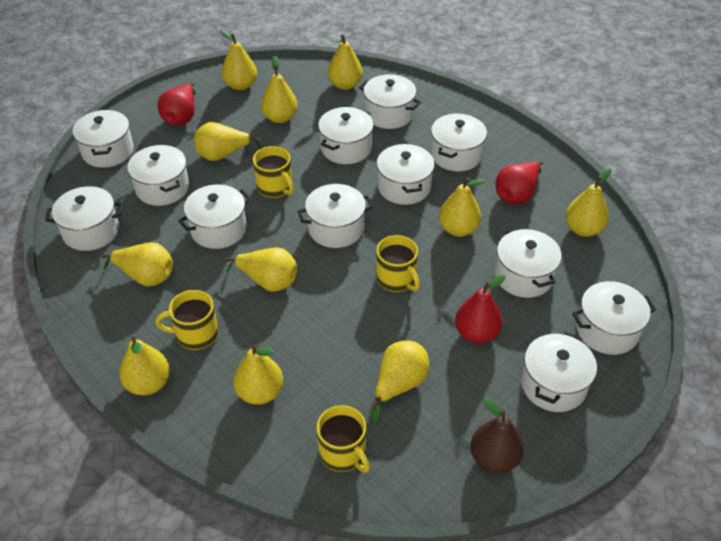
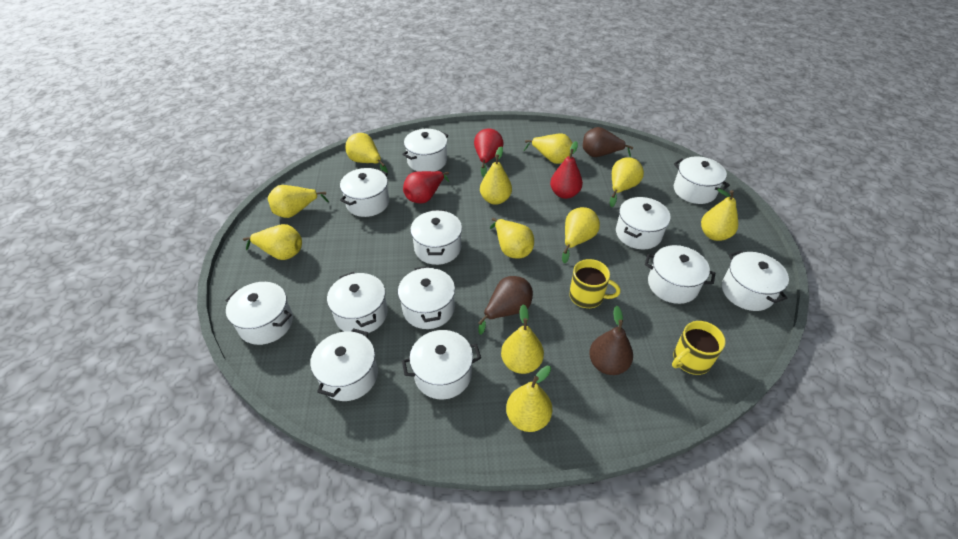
brown pear: [470,398,524,473] = 1 -> [478,276,533,335] [583,127,633,157] [589,306,633,375] = 3
yellow mug: [155,290,219,350] [253,146,294,198] [316,405,370,473] [376,235,420,292] = 4 -> [569,259,620,308] [672,321,726,375] = 2

